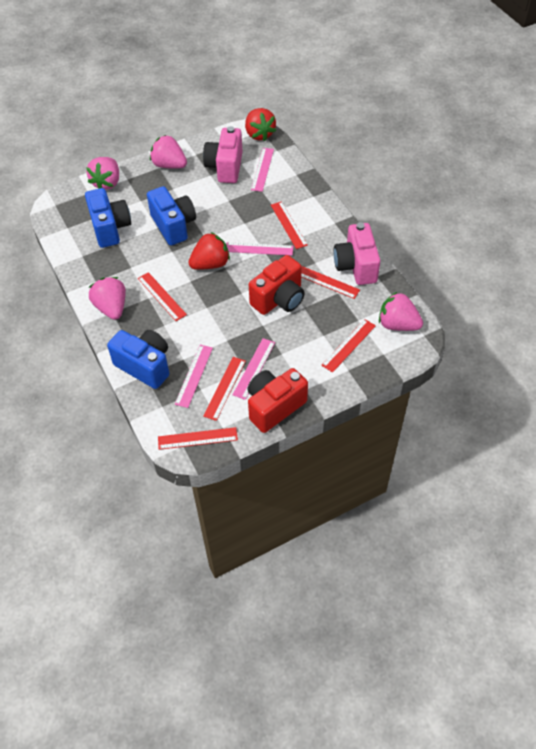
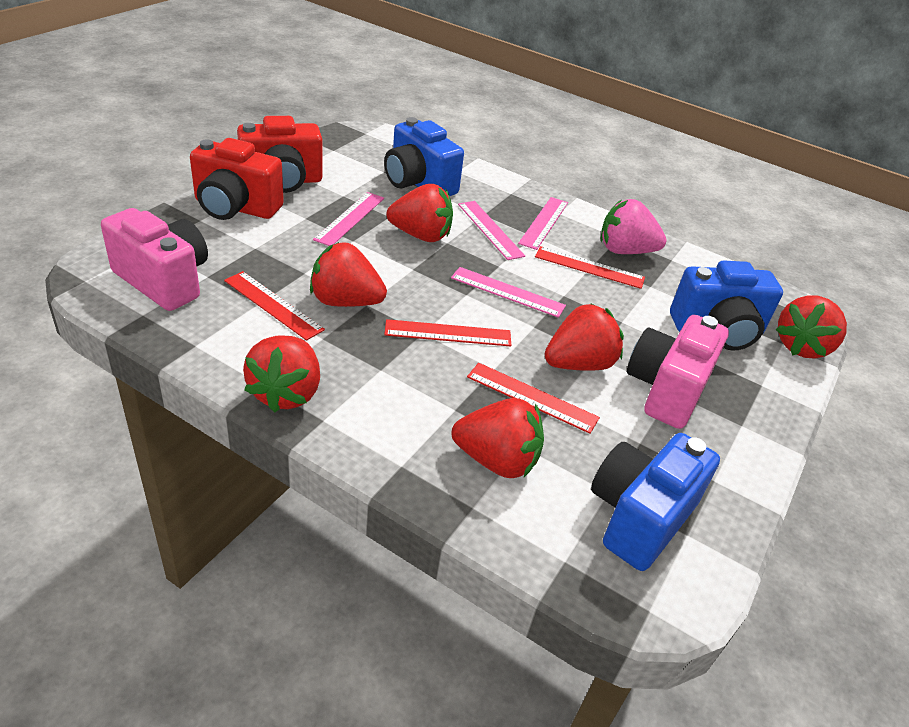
pink strawberry: [86,157,119,190] [89,277,126,320] [150,135,187,169] [379,292,423,331] = 4 -> [601,199,667,254] = 1
red ruler: [138,272,187,321] [158,427,238,450] [203,357,246,421] [271,201,308,249] [301,266,360,299] [321,319,376,373] = 6 -> [224,271,325,341] [384,319,511,346] [467,363,600,434] [535,246,645,289] = 4
red strawberry: [188,232,230,270] [245,108,276,141] = 2 -> [243,335,320,413] [310,242,387,307] [386,184,453,242] [451,398,544,478] [545,303,624,370] [775,295,847,359] = 6

